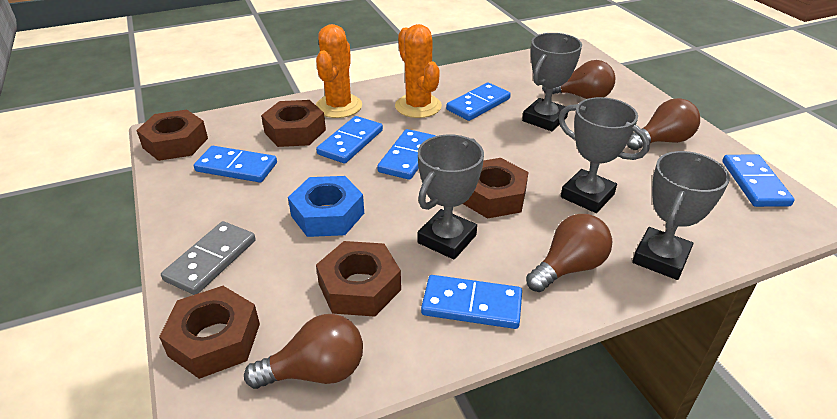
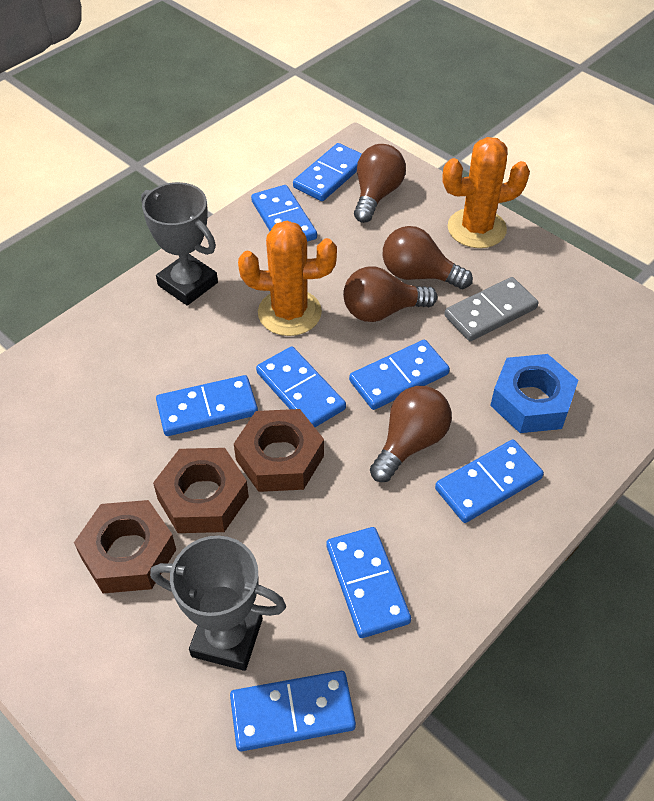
blue domino: [194,146,277,183] [316,116,383,163] [377,129,436,180] [421,275,522,329] [446,83,511,121] [722,154,795,207] = 6 -> [156,375,258,436] [230,671,356,751] [251,185,317,242] [256,346,346,427] [293,143,362,201] [326,527,411,638] [349,340,450,410] [435,440,544,523] = 8
brown nut: [136,110,208,161] [159,286,260,379] [261,100,326,147] [316,241,401,317] [463,158,529,219] = 5 -> [74,500,176,593] [153,448,249,533] [234,409,324,492] = 3
grey trophy: [418,134,484,259] [522,33,582,131] [558,97,650,213] [632,151,730,280] = 4 -> [141,182,218,306] [150,536,286,671] = 2

